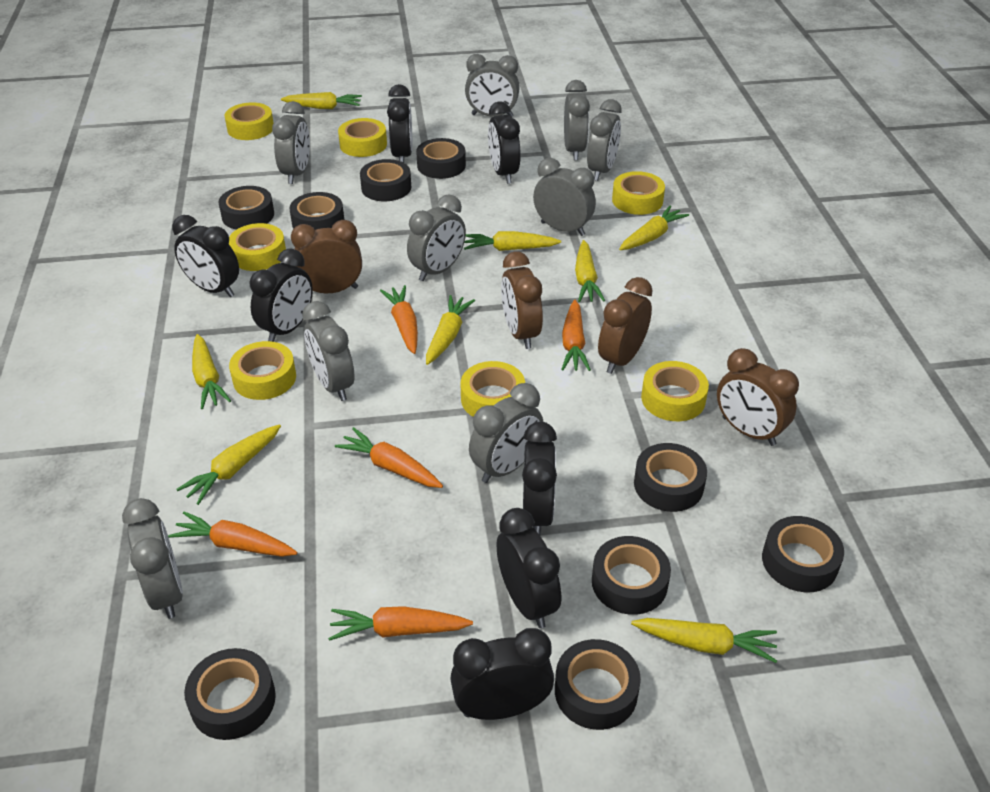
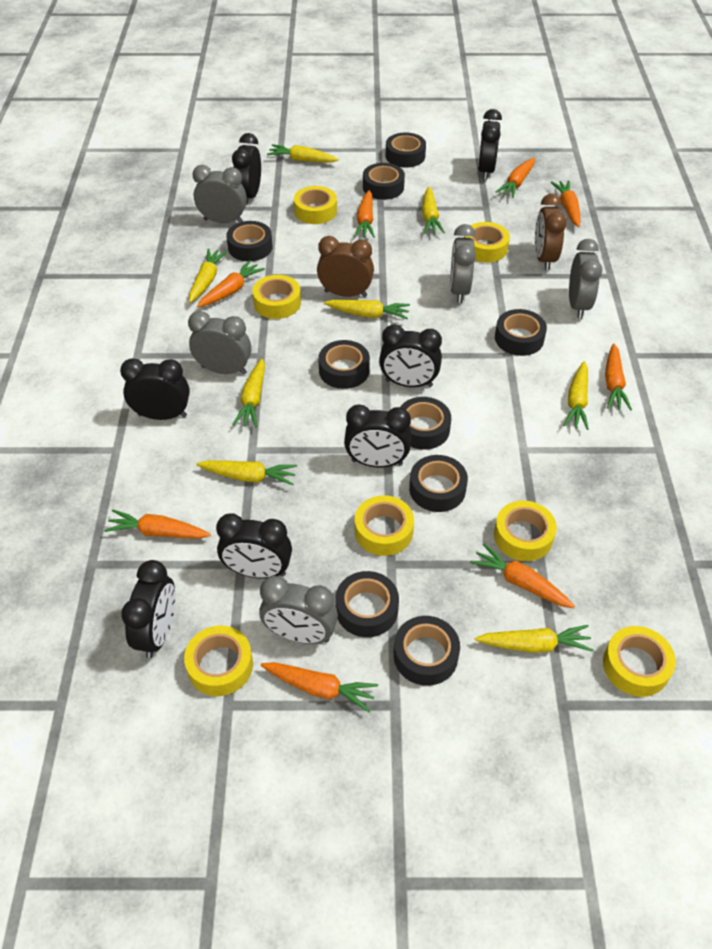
brown clock: [291,220,362,293] [501,251,543,349] [598,277,653,374] [717,348,799,446] = 4 -> [317,236,374,297] [535,194,567,270] = 2
grey clock: [122,498,183,619] [272,101,310,184] [302,301,354,401] [407,194,466,281] [465,54,520,117] [469,383,543,483] [533,158,596,236] [564,80,590,160] [587,99,622,181] = 9 -> [188,311,251,375] [193,165,247,223] [259,576,338,644] [450,224,476,303] [569,239,602,318] = 5
orange carrot: [168,511,297,557] [328,606,473,641] [335,427,443,488] [380,285,418,354] [561,300,591,371] = 5 -> [104,510,211,539] [197,260,265,307] [261,662,378,712] [354,190,375,238] [470,543,575,608] [496,158,535,198] [551,180,580,227] [605,344,632,411] = 8

